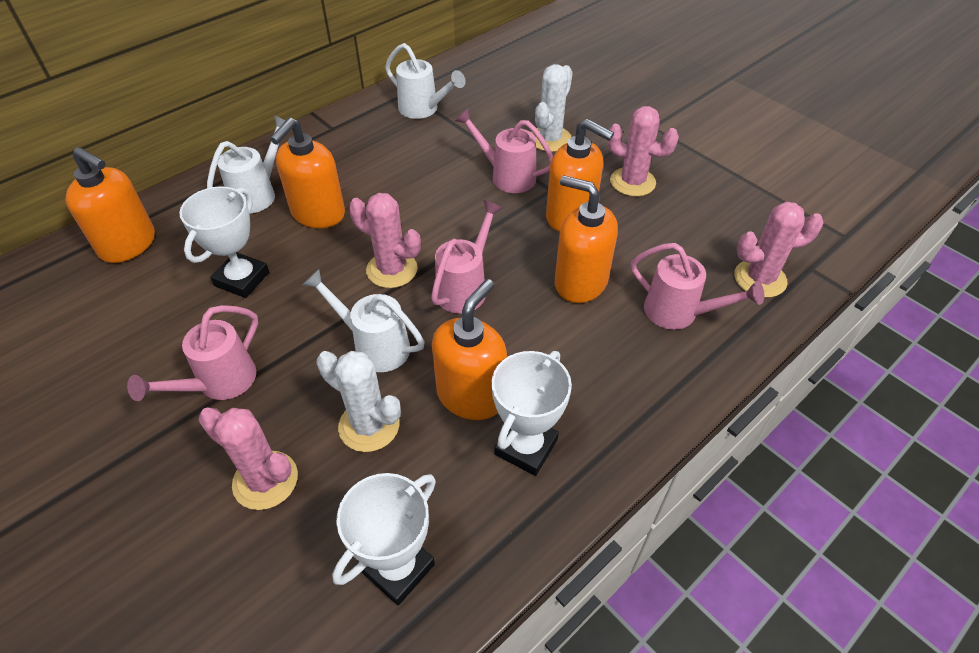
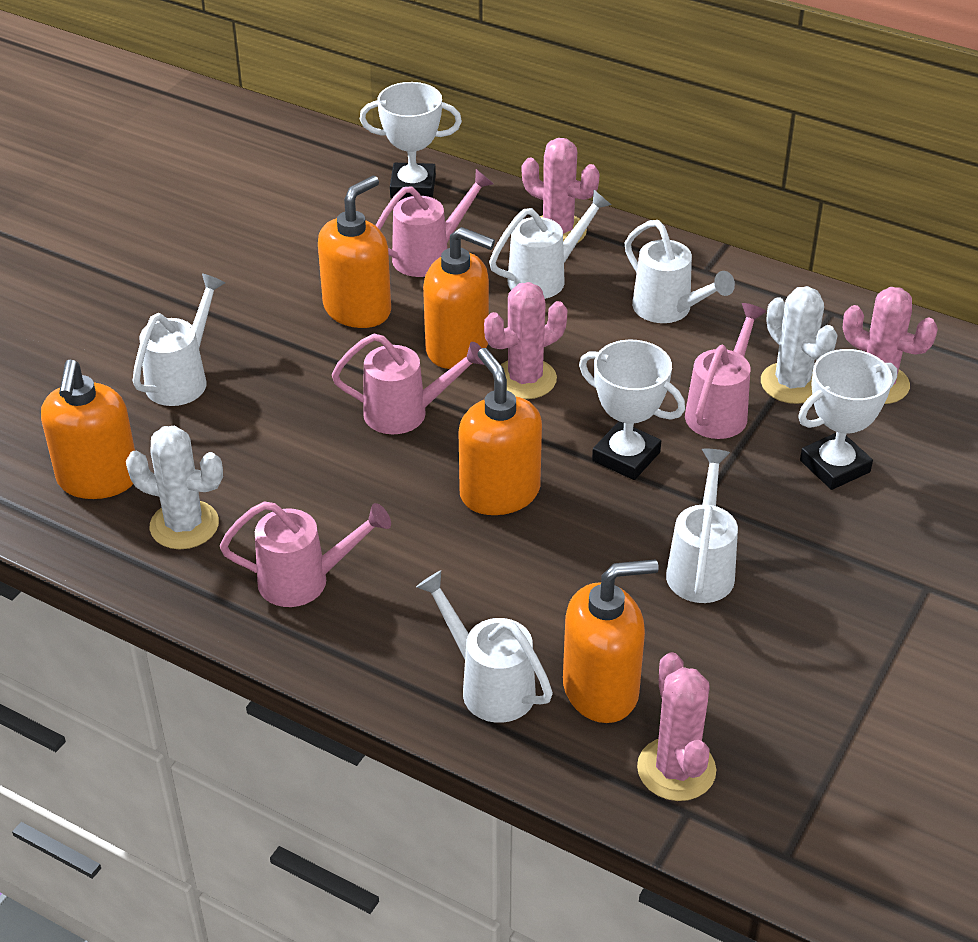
white watering can: [207,115,285,213] [303,269,425,372] [385,43,466,119] = 3 -> [133,273,225,406] [416,571,553,723] [489,190,611,299] [625,220,735,323] [666,449,738,603] = 5

